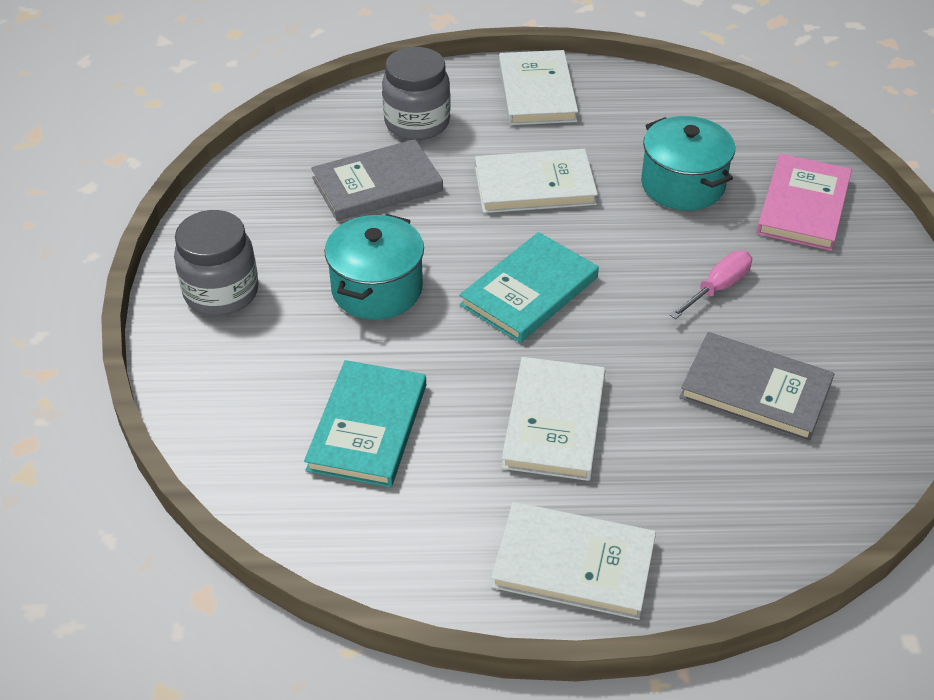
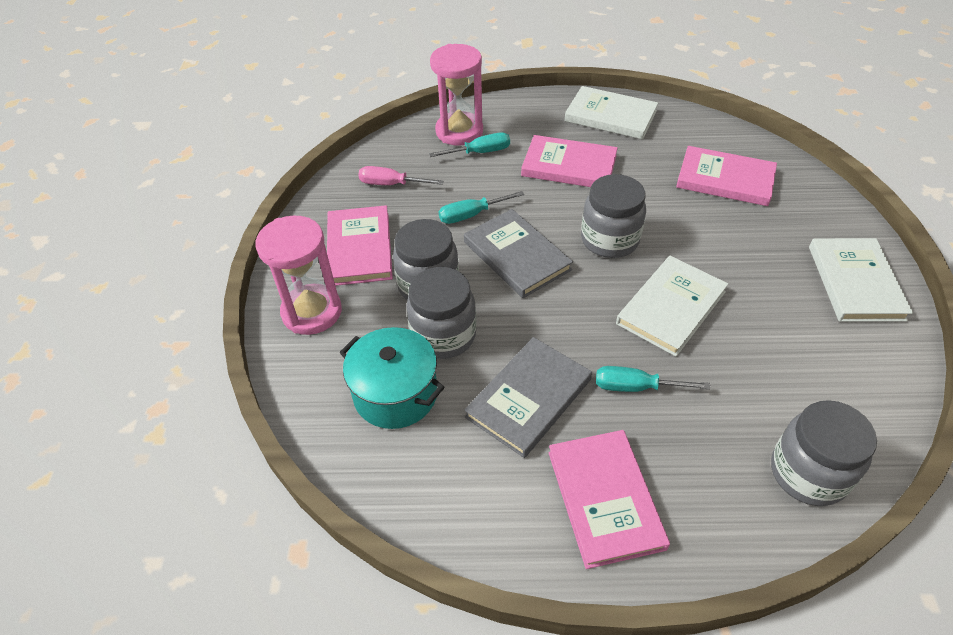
grey jar: [174,210,258,316] [382,47,451,140] = 2 -> [393,219,459,300] [406,267,477,359] [581,174,646,258] [771,400,877,506] = 4
pink book: [756,154,852,251] = 1 -> [327,205,393,286] [521,135,618,187] [548,430,670,569] [676,146,777,206] = 4
pink hourglass: none = 0 -> [255,216,342,335] [430,44,483,146] = 2
turquoise book: [304,360,426,488] [460,232,599,343] = 2 -> none = 0
turquoise pot: [324,214,424,320] [641,116,735,211] = 2 -> [339,327,445,429] = 1
turquoise screwdriver: none = 0 -> [429,132,510,157] [438,191,524,224] [596,366,710,392] = 3
white book: [475,149,598,213] [491,502,656,620] [499,50,578,125] [501,357,605,481] = 4 -> [565,86,658,139] [616,256,728,356] [809,238,913,322] = 3

